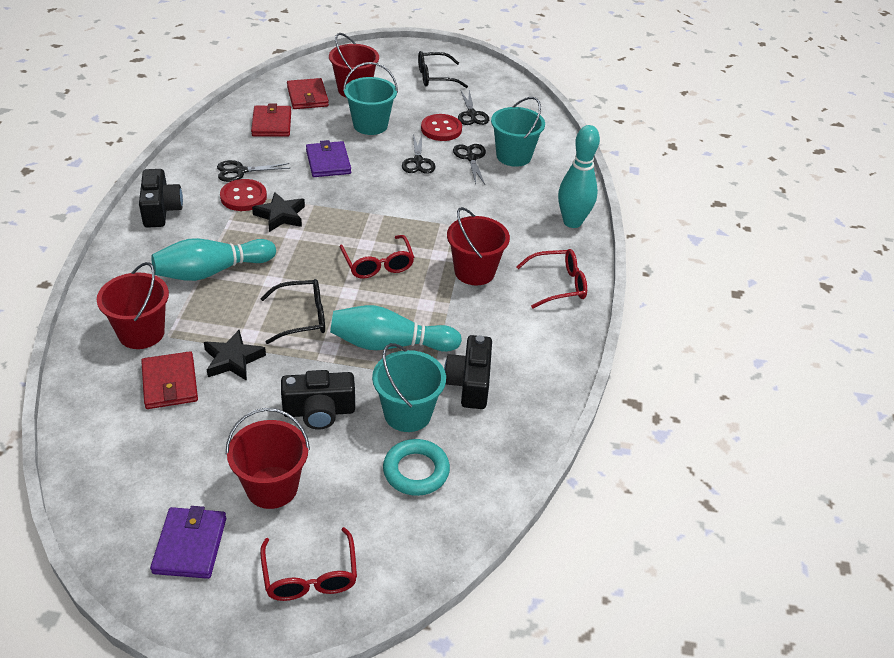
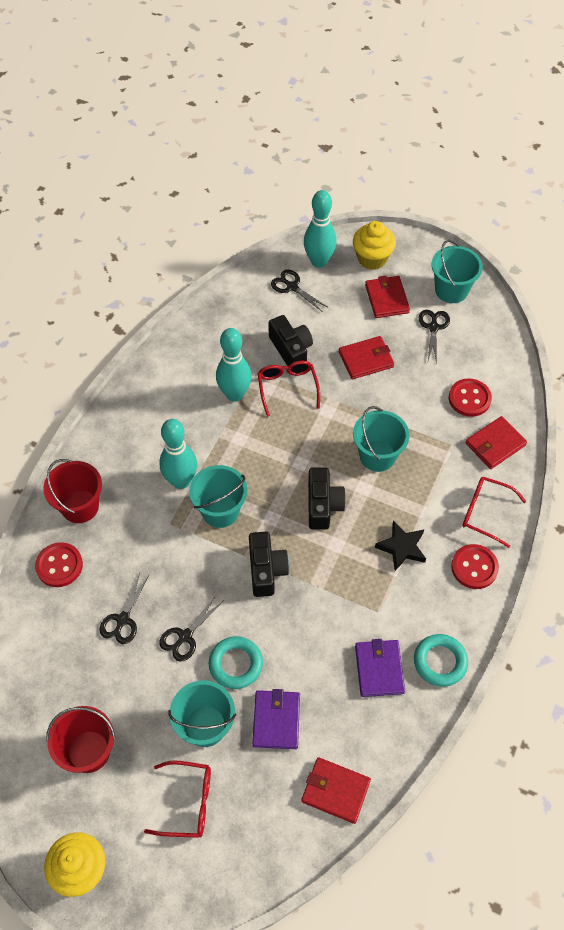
black glasses: [260,279,325,344] [418,51,468,88] = 2 -> none = 0
black star: [204,330,266,381] [252,192,305,232] = 2 -> [375,520,426,571] = 1
red bucket: [97,262,169,349] [226,408,310,509] [329,33,379,98] [447,207,510,285] = 4 -> [43,459,102,523] [46,706,116,773] = 2
red button: [220,179,267,211] [421,114,462,141] = 2 -> [35,542,83,587] [449,378,492,417] [451,544,499,589] = 3
red wallet: [141,351,198,409] [251,104,291,137] [287,78,329,109] = 3 -> [301,757,371,824] [339,336,394,379] [365,276,410,318] [465,416,527,469] = 4
turquoise bucket: [343,62,398,135] [372,343,446,432] [491,97,545,167] = 3 -> [168,680,236,747] [189,465,248,528] [353,406,410,472] [432,240,483,303] = 4
turquoise ring: [383,439,450,496] = 1 -> [209,636,263,689] [414,634,468,687] = 2
yellow cupcake: none = 0 -> [44,832,105,897] [353,221,396,270] = 2

